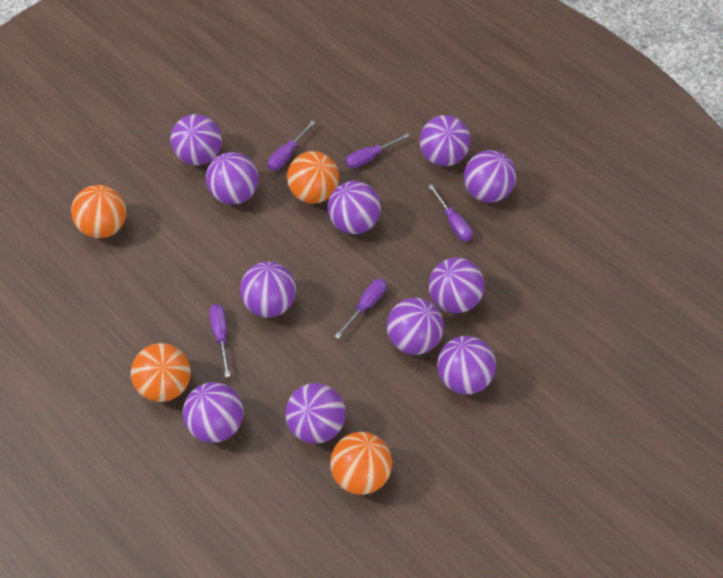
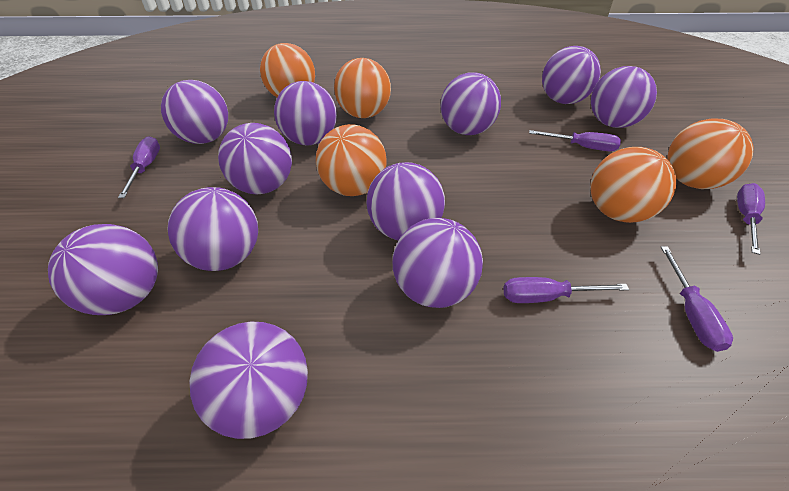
orange ball: [71,185,126,238] [131,343,191,402] [287,151,339,204] [330,432,392,495] = 4 -> [260,43,315,97] [316,124,387,196] [334,58,391,118] [590,147,676,223] [667,118,753,189] = 5

